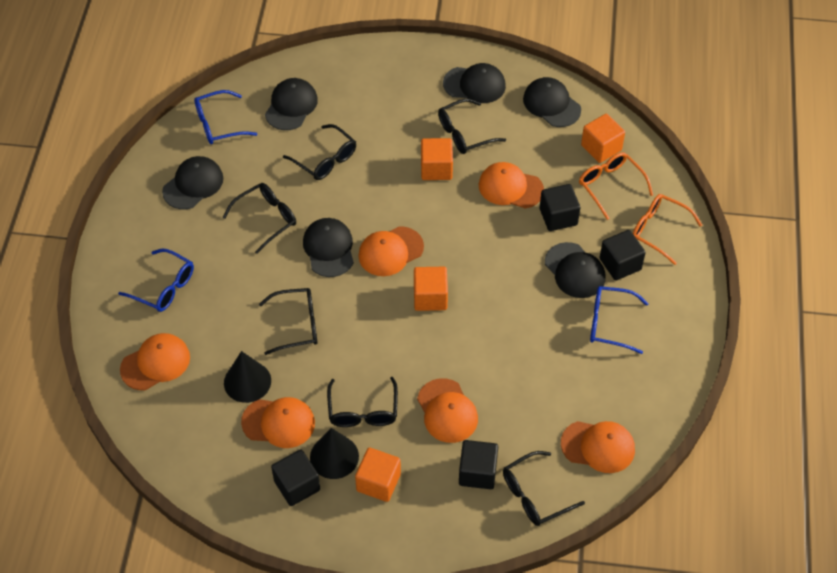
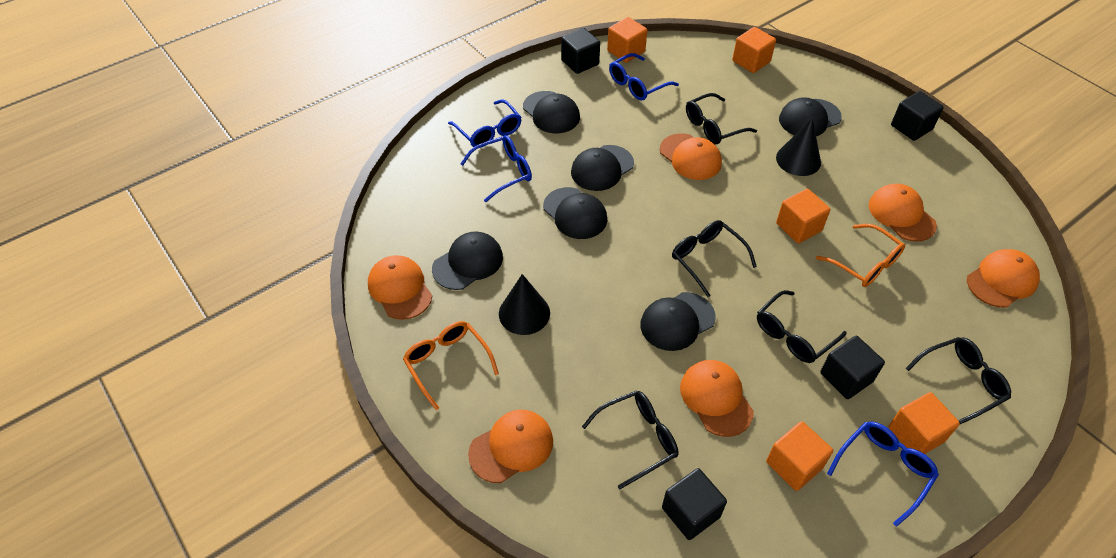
black glasses: [222,183,296,254] [259,288,317,355] [283,124,356,180] [327,377,398,427] [438,99,506,154] [503,451,585,526] = 6 -> [582,391,679,489] [672,220,757,297] [686,93,757,144] [757,290,847,363] [906,337,1011,424] = 5
blue glasses: [118,248,194,312] [194,90,257,144] [590,286,649,354] = 3 -> [448,99,522,148] [460,135,532,202] [609,53,679,101] [827,421,939,527] = 4
orange cube: [355,448,401,502] [414,267,448,311] [421,138,453,180] [581,114,625,163] = 4 -> [607,17,647,63] [732,27,776,73] [766,421,833,491] [776,189,831,244] [889,392,960,454] = 5

